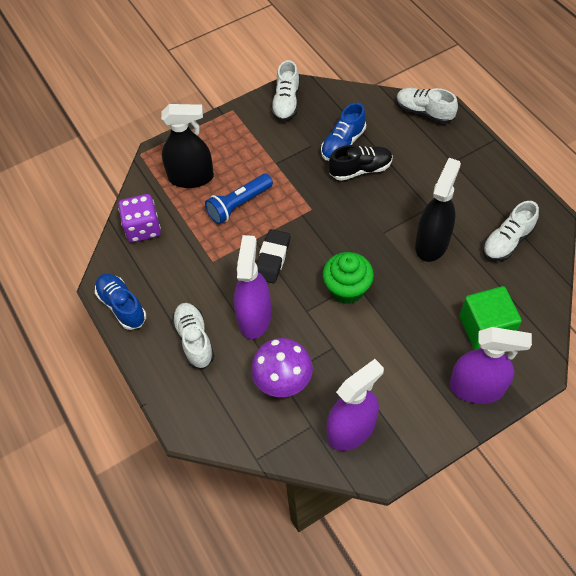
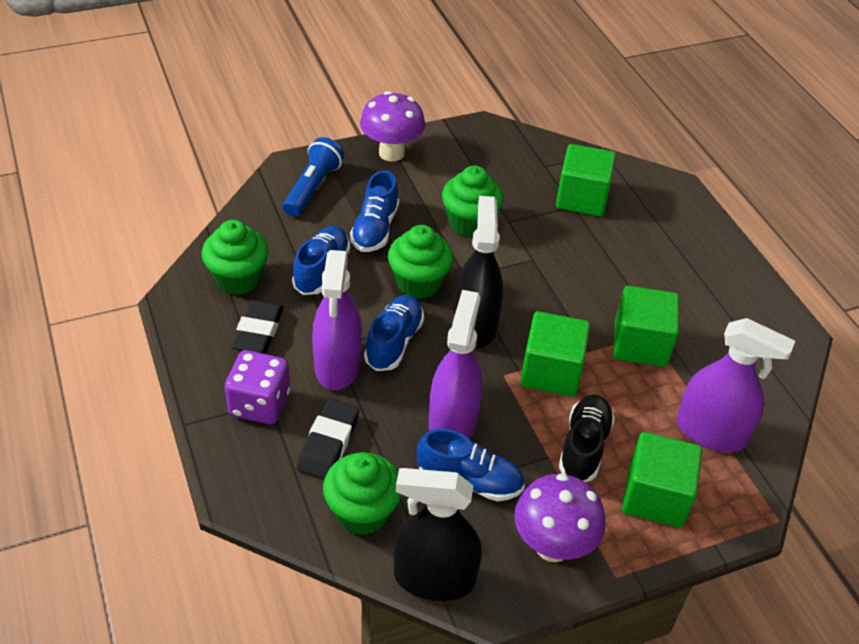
black eraser: [256,229,290,284] = 1 -> [231,300,284,354] [297,399,359,480] = 2
blue shoe: [95,274,146,330] [321,103,366,161] = 2 -> [292,226,350,295] [350,170,399,252] [364,295,424,371] [417,429,525,501] = 4
green cube: [460,286,522,350] = 1 -> [520,311,590,397] [556,144,616,216] [613,286,679,367] [622,432,702,528] = 4
green cupcake: [323,252,374,304] = 1 -> [202,220,269,295] [323,452,402,535] [388,225,453,299] [442,166,503,237] = 4
purple mushroom: [251,338,313,397] = 1 -> [360,91,425,162] [514,473,606,562] = 2
white shoe: [172,303,214,369] [271,60,300,122] [396,88,458,124] [483,201,539,261] = 4 -> none = 0

